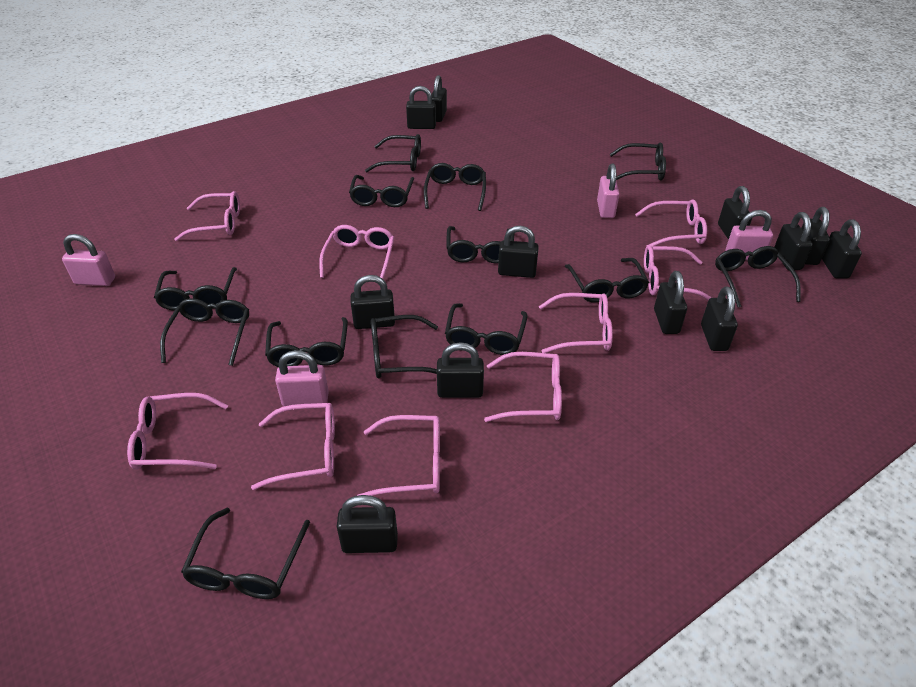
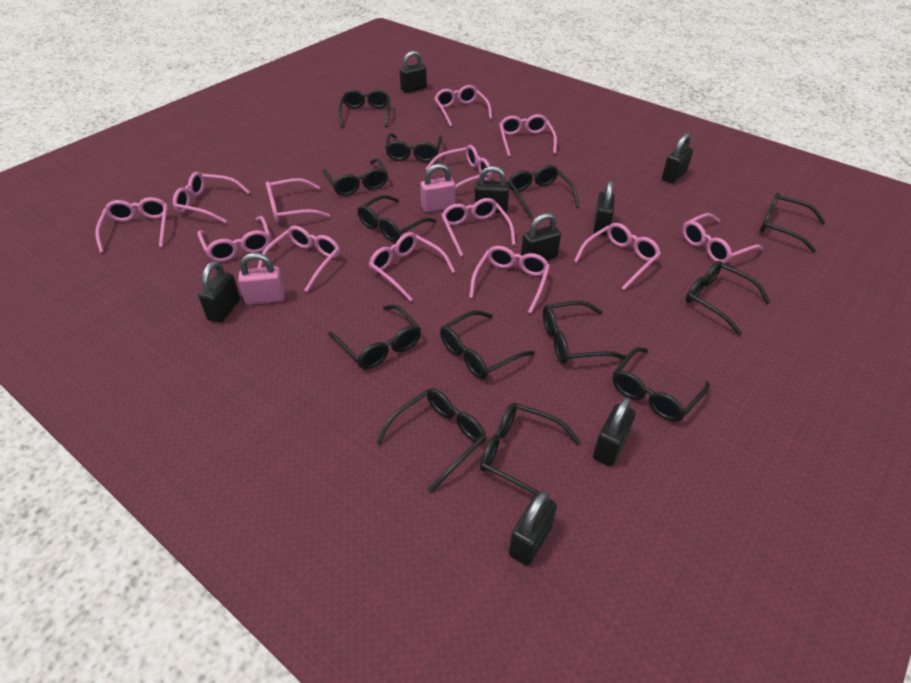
black padlock: [337,495,398,553] [351,275,395,329] [406,86,436,129] [432,75,447,122] [437,342,484,398] [498,226,539,278] [654,271,687,334] [701,286,738,351] [718,186,752,240] [774,212,813,270] [801,207,830,265] [822,219,862,278] = 12 -> [198,261,240,323] [400,51,427,93] [474,166,509,213] [509,491,557,566] [521,213,561,260] [593,181,615,236] [593,397,636,466] [662,133,693,183] = 8
pink glasses: [127,393,228,470] [175,191,240,241] [251,403,335,490] [319,225,395,279] [357,415,440,496] [484,352,562,422] [539,293,613,353] [635,199,707,246] [644,245,712,300] = 9 -> [95,197,168,253] [173,172,250,223] [198,216,271,262] [258,226,340,292] [266,178,330,223] [369,232,455,302] [425,145,492,189] [434,85,492,127] [441,198,516,257] [469,246,550,313] [499,114,557,157] [574,223,661,290] [682,213,763,264] = 13
pink padlock: [62,234,115,286] [275,350,329,406] [597,164,619,218] [725,210,773,260] = 4 -> [238,253,285,305] [420,163,455,212] = 2

